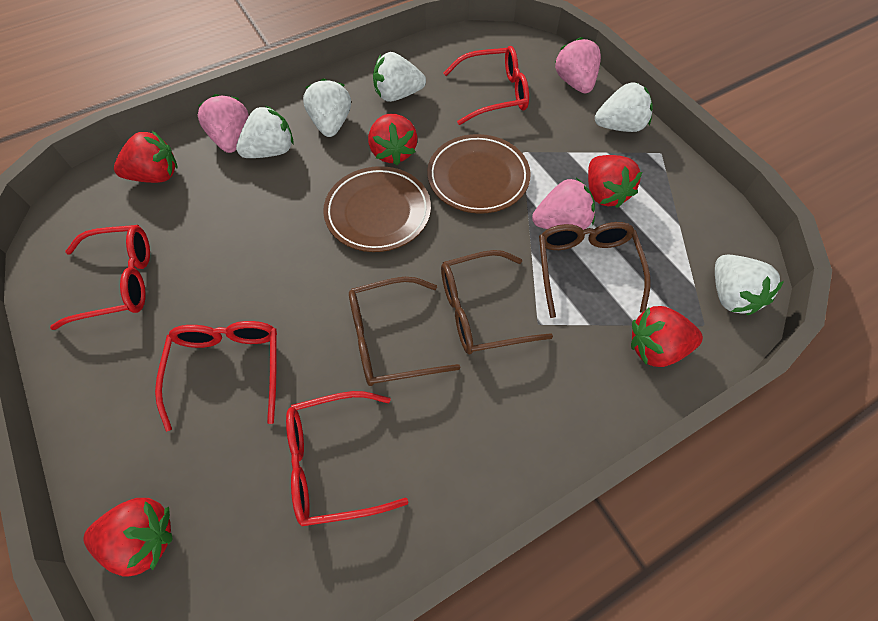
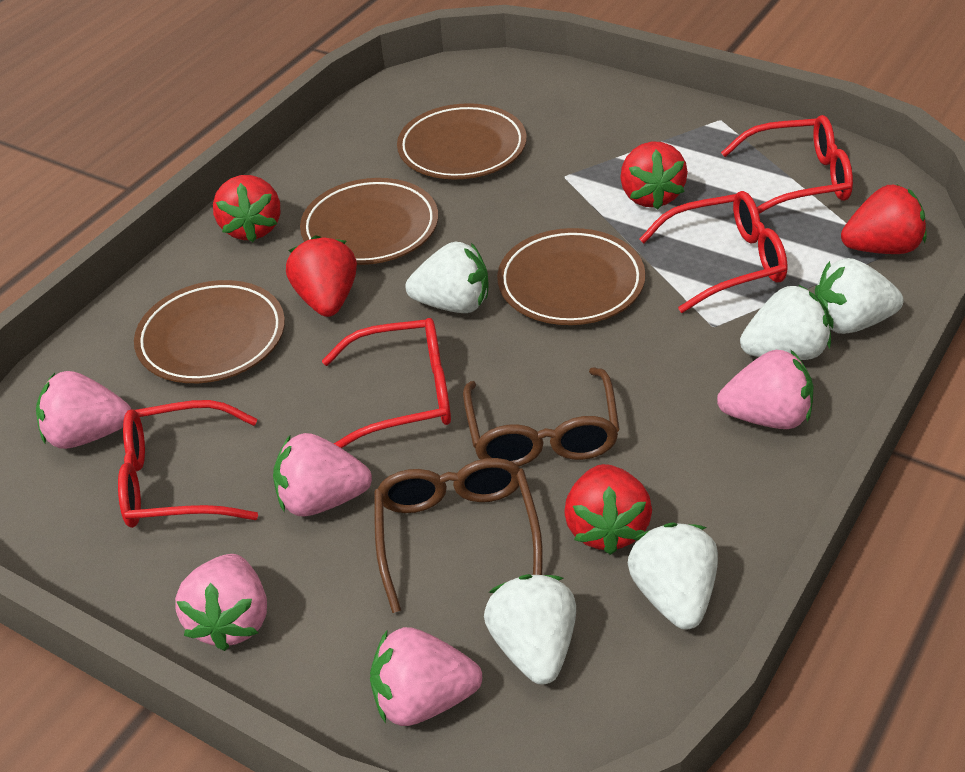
brown glasses: [349,277,461,386] [441,250,553,354] [539,222,651,318] = 3 -> [374,458,543,613] [463,367,620,466] = 2
brown plate: [323,166,431,252] [427,134,531,214] = 2 -> [134,280,285,383] [300,178,438,265] [397,103,527,179] [497,228,645,325] = 4
pink strawberry: [198,94,249,153] [532,178,595,230] [555,37,601,93] = 3 -> [36,371,131,449] [175,554,267,651] [273,433,372,517] [370,627,482,726] [717,349,813,429] = 5

